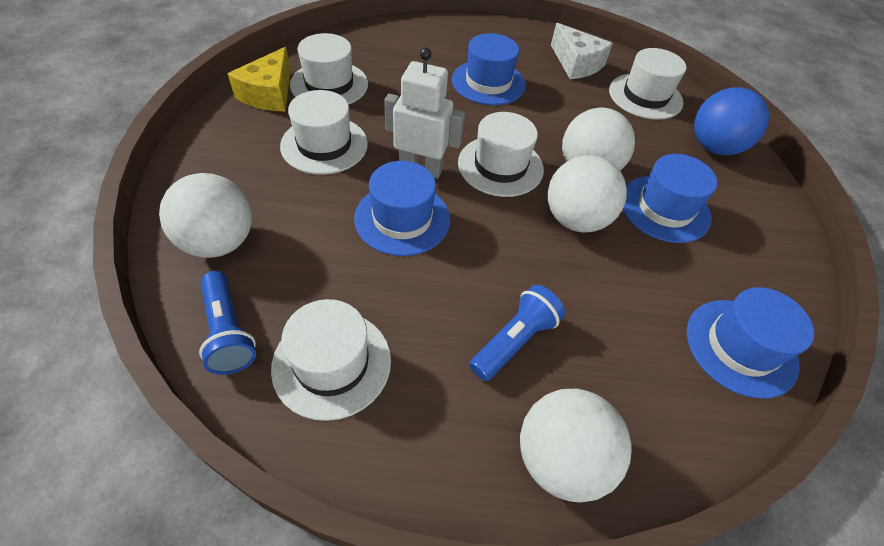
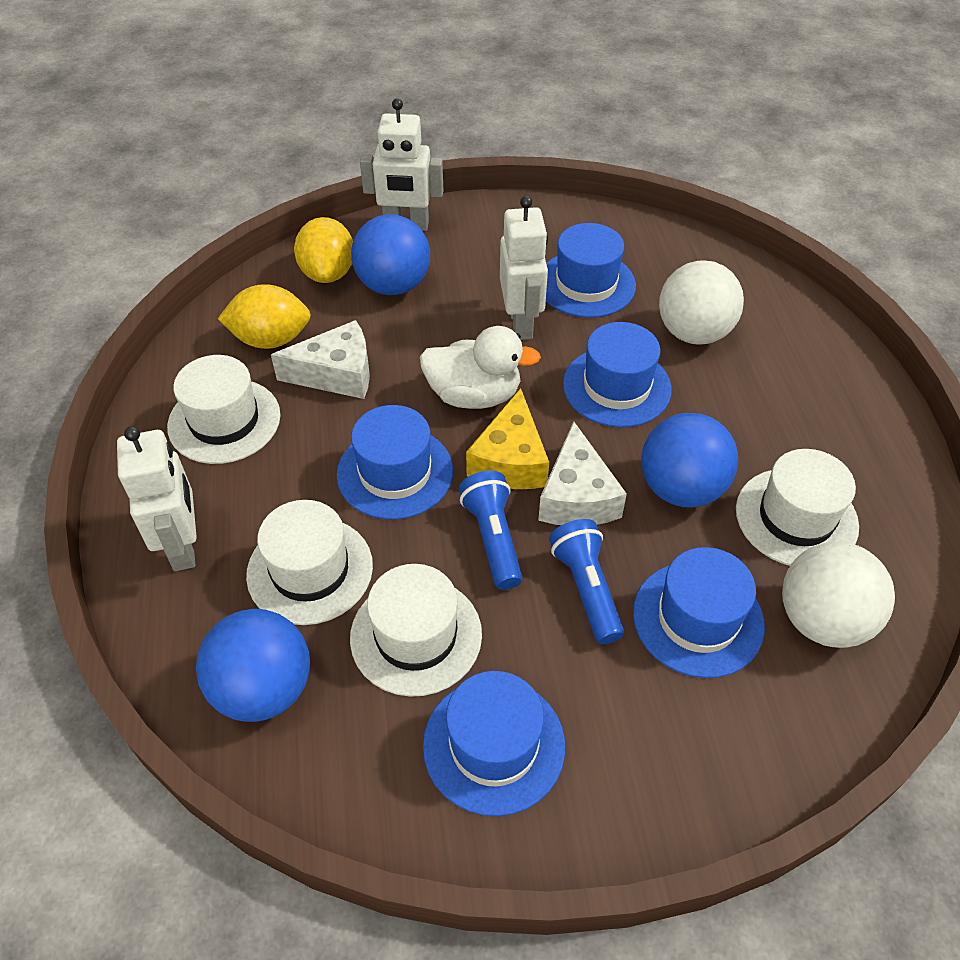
blue ball: [694,87,769,155] = 1 -> [196,609,310,722] [351,214,430,295] [641,413,738,508] = 3
blue hat: [354,161,450,256] [452,33,526,105] [623,154,717,243] [687,287,814,399] = 4 -> [337,405,453,520] [423,671,565,816] [546,223,636,318] [563,322,672,428] [633,547,765,678] = 5
white ball: [159,173,252,258] [520,389,632,503] [548,155,627,232] [562,108,635,171] = 4 -> [659,260,744,344] [782,542,895,648] = 2
white cheese: [551,23,613,79] = 1 -> [271,320,370,399] [538,421,627,525] = 2
white duck: none = 0 -> [420,326,541,409] = 1
white hat: [271,299,391,421] [280,90,368,175] [290,33,368,105] [458,112,544,197] [609,48,687,120] = 5 -> [167,355,280,464] [246,500,373,625] [350,564,482,697] [736,449,859,566] = 4
white robot: [384,48,465,179] = 1 -> [117,426,197,571] [360,98,443,231] [500,196,548,340] = 3
yellow lemon: none = 0 -> [218,284,311,349] [294,217,353,283] = 2

